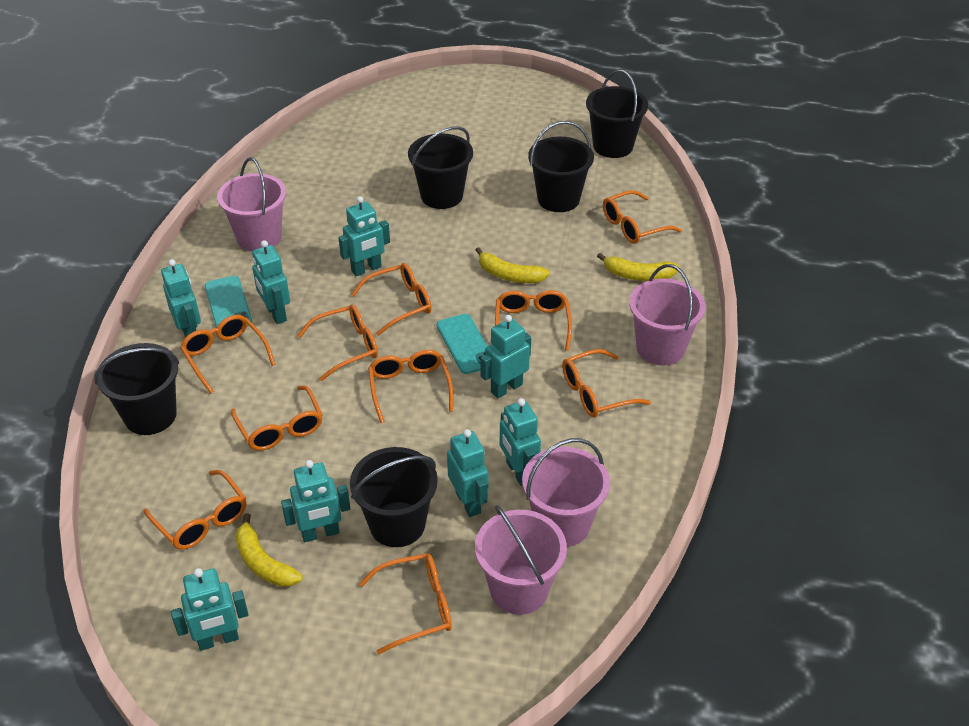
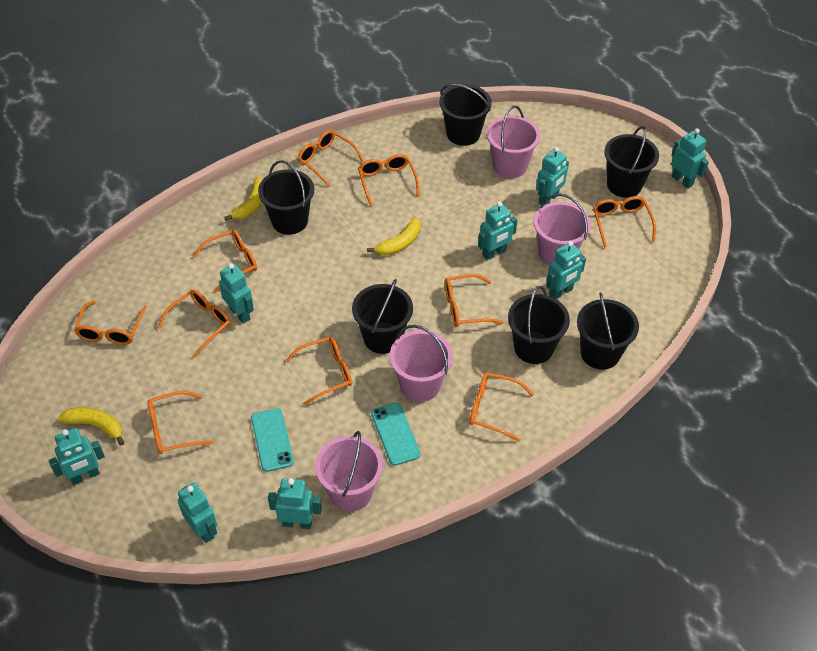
black bucket: [94,343,179,435] [350,447,438,547] [408,126,473,209] [528,121,594,212] [586,70,648,158] = 5 -> [258,160,314,235] [352,279,413,354] [439,84,492,146] [508,286,570,364] [577,292,639,370] [604,126,659,198] = 6

